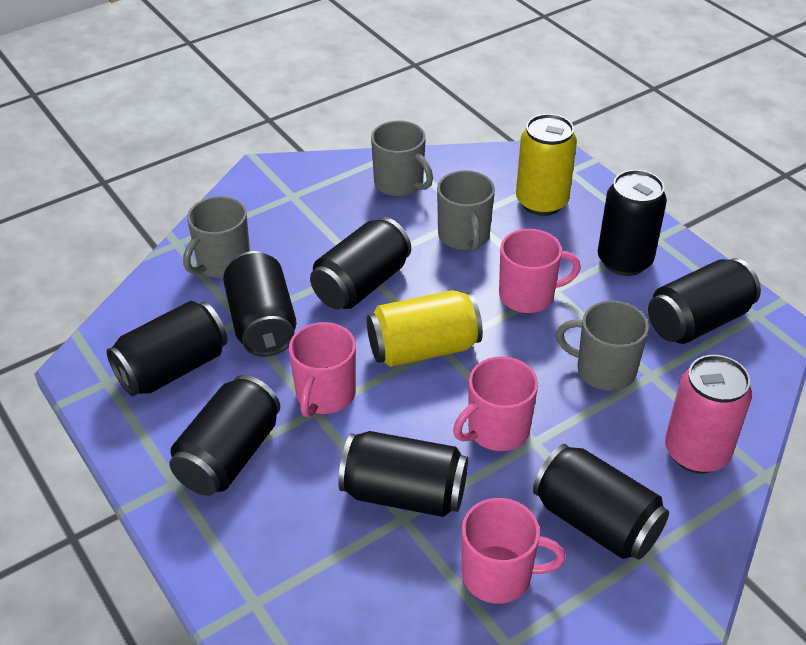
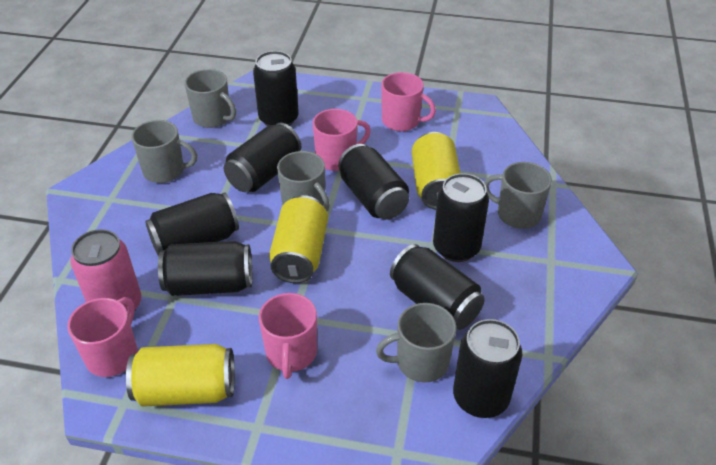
grey mug: [183,196,250,278] [371,121,433,197] [437,170,495,251] [556,301,649,391] = 4 -> [131,120,197,183] [185,69,236,128] [277,151,330,211] [376,303,456,382] [484,162,552,229] = 5
yellow can: [367,290,483,367] [516,114,577,216] = 2 -> [126,344,235,407] [269,195,328,283] [411,132,461,209] = 3

